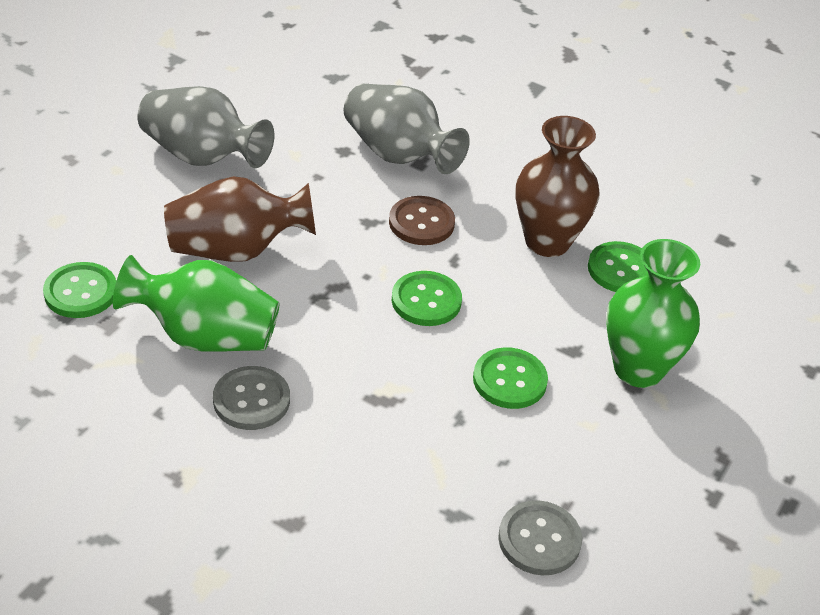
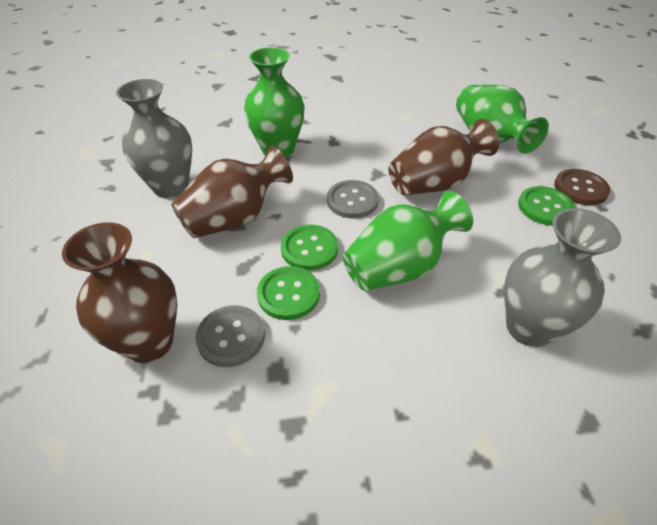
brown vase: [164,176,316,262] [516,116,600,257] = 2 -> [62,222,177,363] [171,145,293,238] [389,119,499,195] = 3
green button: [43,262,116,318] [392,271,462,326] [473,347,548,409] [588,241,649,292] = 4 -> [257,266,320,320] [281,225,338,271] [518,186,575,226] = 3
green vase: [113,255,279,352] [606,239,700,388] = 2 -> [244,47,304,158] [343,191,473,291] [456,85,549,154] = 3

